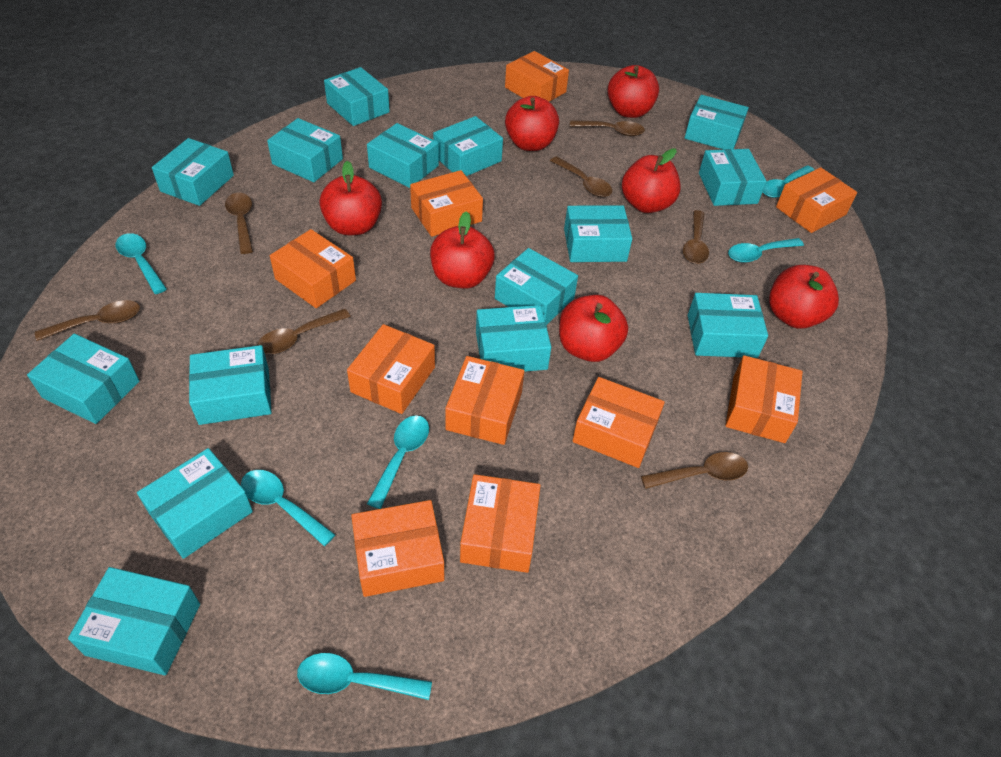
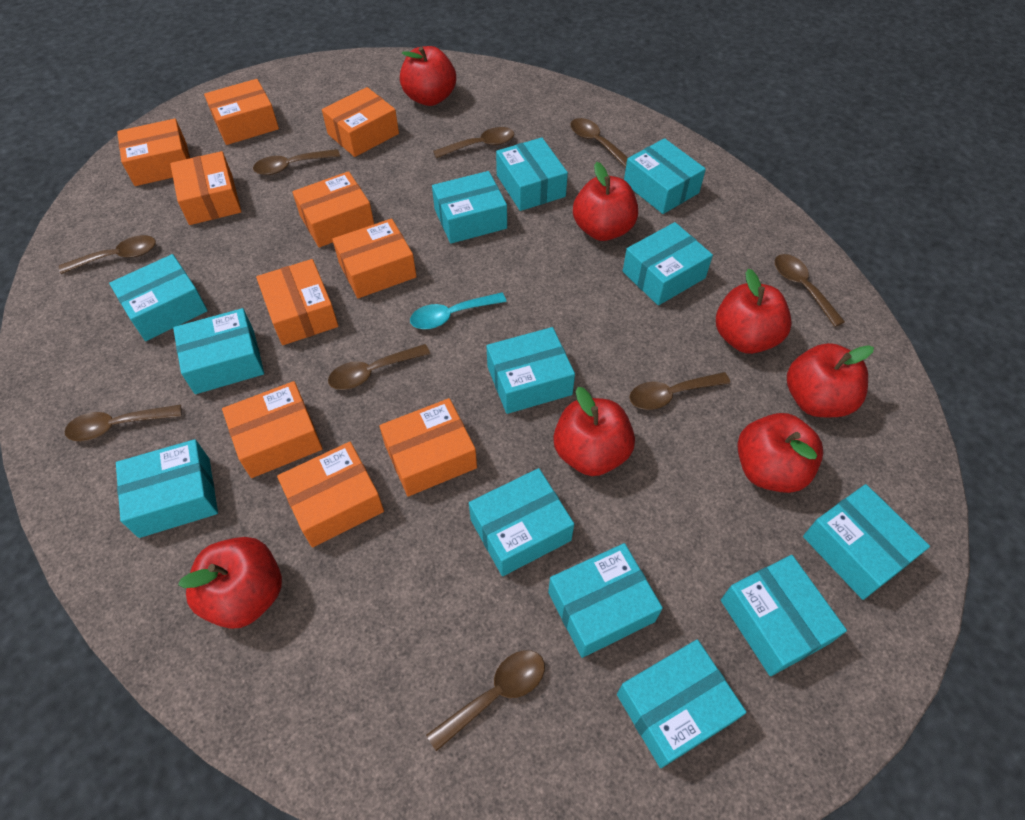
brown spoon: [35,300,140,341] [225,193,253,254] [257,309,351,354] [550,157,612,197] [570,120,645,136] [641,452,748,489] [683,210,709,264] = 7 -> [59,235,156,274] [65,405,182,441] [253,149,340,175] [328,344,430,390] [426,650,545,751] [433,127,514,158] [570,118,628,167] [629,372,730,410] [775,254,845,327] = 9
turquoise box: [27,334,140,424] [68,567,200,675] [137,448,253,559] [152,138,234,206] [189,345,272,425] [267,118,343,182] [324,67,390,126] [367,123,439,188] [433,116,503,176] [476,305,551,372] [495,248,578,325] [564,205,632,262] [685,95,749,150] [688,293,768,358] [699,149,767,206] = 15 -> [109,254,208,341] [116,439,218,538] [173,308,264,394] [432,171,507,243] [469,468,574,576] [486,327,575,414] [496,137,568,211] [548,543,663,658] [617,639,746,768] [623,222,713,305] [624,138,706,214] [721,555,847,676] [803,484,930,600] = 13
turquoise spoon: [116,233,167,294] [241,470,335,546] [297,653,432,700] [367,415,429,509] [728,238,804,263] [763,165,814,198] = 6 -> [410,293,507,329] = 1

